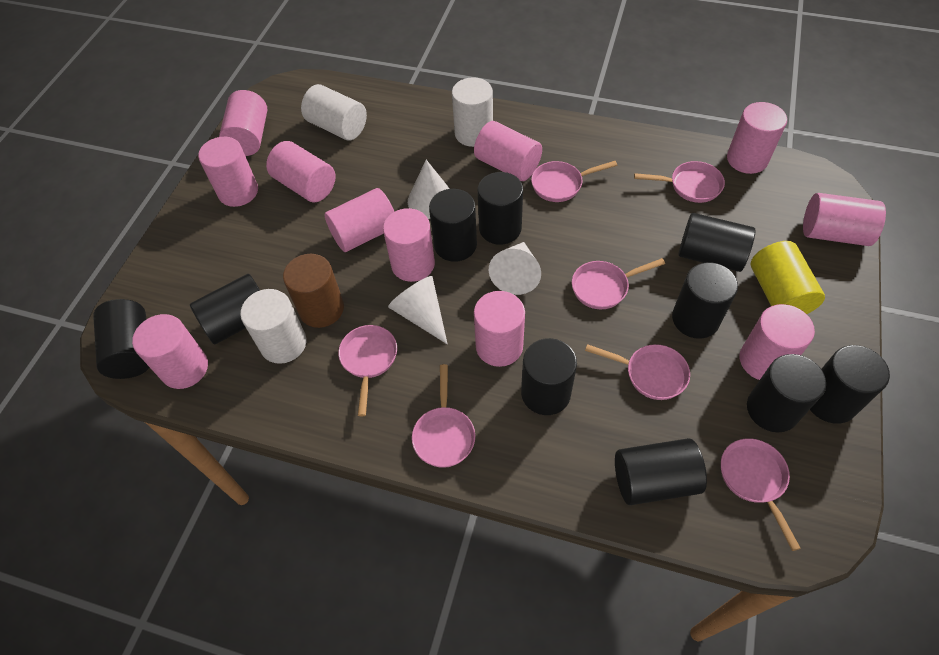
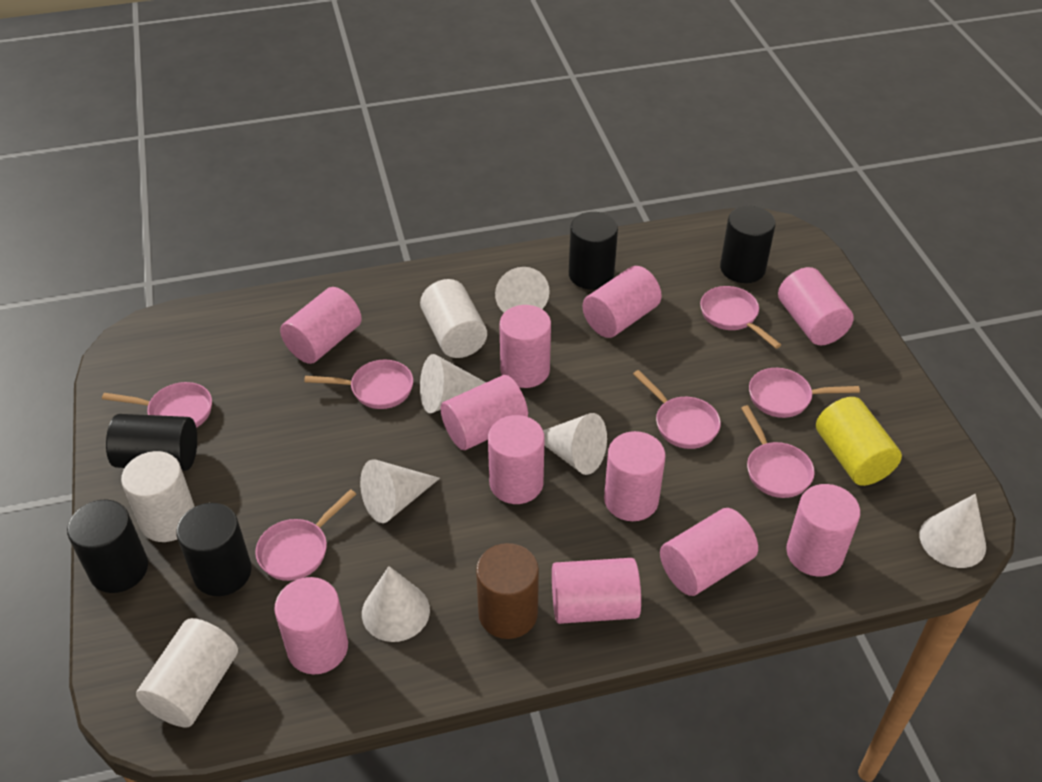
black cylinder: [93,299,149,379] [190,274,260,344] [429,189,477,262] [478,172,523,245] [521,338,577,415] [615,438,707,505] [672,262,738,339] [678,213,755,272] [747,354,826,432] [810,345,890,424] = 10 -> [67,500,148,593] [106,414,197,471] [176,503,252,596] [569,212,618,290] [720,206,776,283] = 5
white cone: [388,276,448,344] [408,160,450,219] [489,242,541,295] = 3 -> [360,459,440,523] [362,566,430,642] [420,354,486,413] [495,267,550,312] [543,413,607,475] [919,494,986,568] = 6

